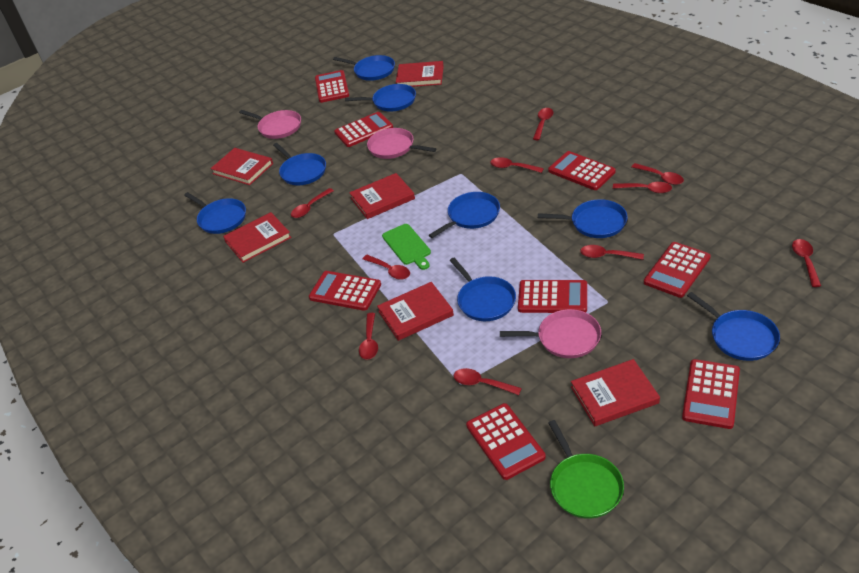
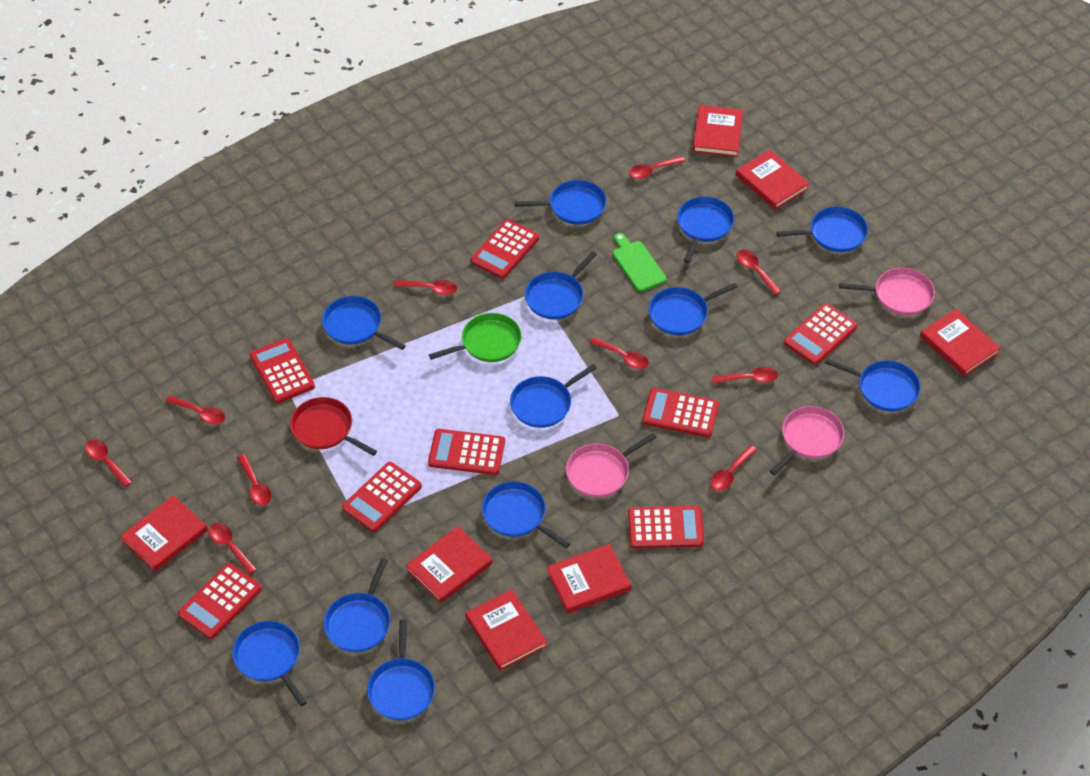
blue pan: [184,192,246,234] [273,143,326,185] [333,55,395,81] [345,84,416,112] [429,192,500,238] [450,258,516,321] [538,199,628,238] [687,292,780,361] = 8 -> [232,621,307,706] [322,296,406,350] [324,558,390,652] [367,619,435,720] [482,481,570,548] [510,364,597,428] [515,180,607,225] [525,251,597,320] [649,283,738,335] [677,197,734,263] [776,207,868,252] [825,358,921,411] = 12
red book: [211,148,273,185] [223,212,291,263] [349,173,415,219] [377,282,454,341] [396,61,444,87] [571,359,660,426] = 6 -> [121,495,208,572] [406,526,493,604] [465,589,547,671] [547,544,631,613] [693,105,743,157] [736,150,810,210] [920,309,1001,376] = 7
red pan: none = 0 -> [290,397,377,456] = 1

